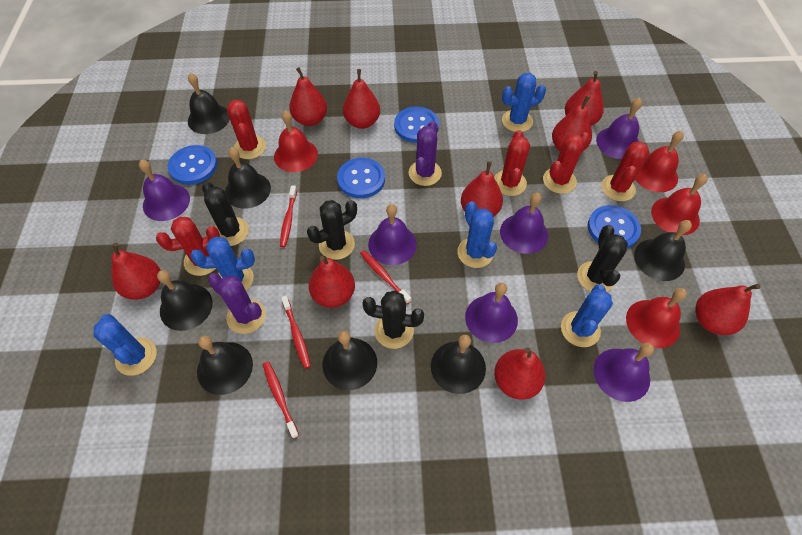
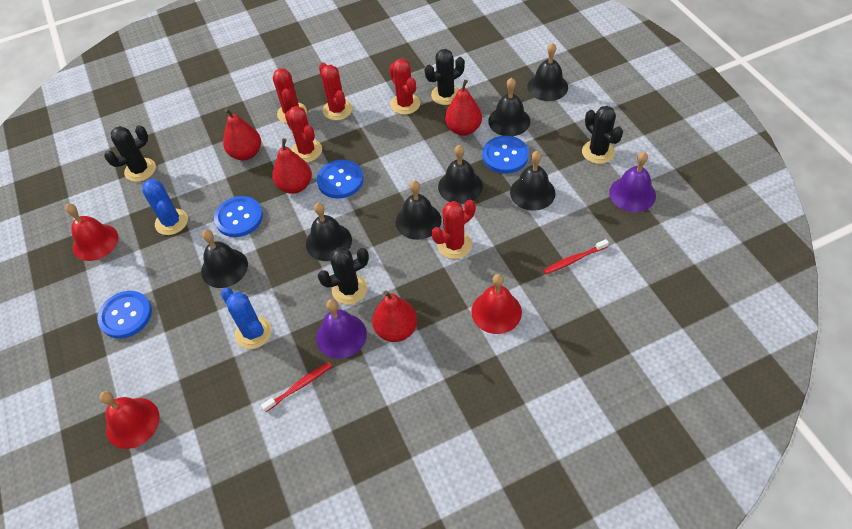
blue cactus: [93,314,157,376] [190,236,255,290] [457,201,497,268] [502,73,546,132] [561,284,613,347] = 5 -> [142,179,188,235] [221,288,272,349] = 2
purple bell: [139,160,190,221] [368,204,417,265] [465,283,518,343] [500,193,548,254] [594,343,654,402] [596,98,642,159] = 6 -> [316,299,367,359] [609,152,656,212] = 2
purple cactus: [208,273,266,334] [409,121,442,186] = 2 -> none = 0
red bell: [274,111,318,172] [626,288,687,348] [635,131,684,192] [651,174,708,235] = 4 -> [65,204,118,261] [100,391,160,449] [471,274,522,334] = 3
red pear: [111,243,161,300] [289,67,327,126] [309,256,355,308] [343,69,380,129] [461,161,503,217] [494,347,546,400] [552,96,592,151] [565,71,604,126] [695,284,760,335] = 9 -> [223,108,261,160] [272,138,312,194] [372,291,417,342] [445,80,482,136] = 4
red toothbrush: [263,361,299,439] [280,186,297,247] [281,296,311,369] [360,250,411,304] = 4 -> [261,362,332,412] [543,239,609,274] = 2

